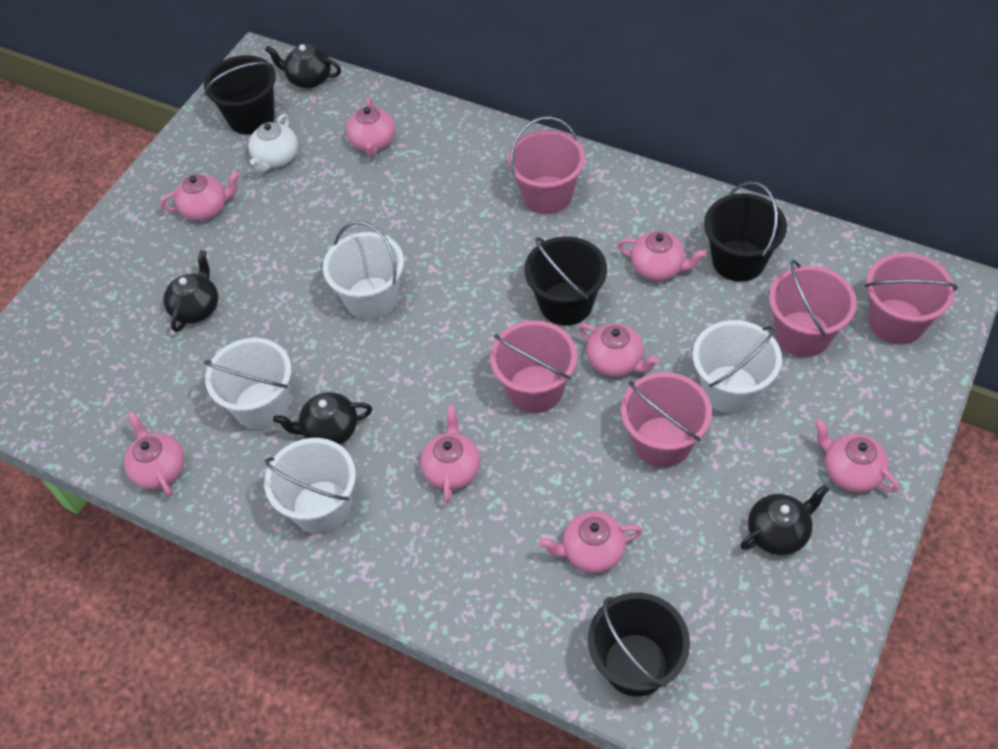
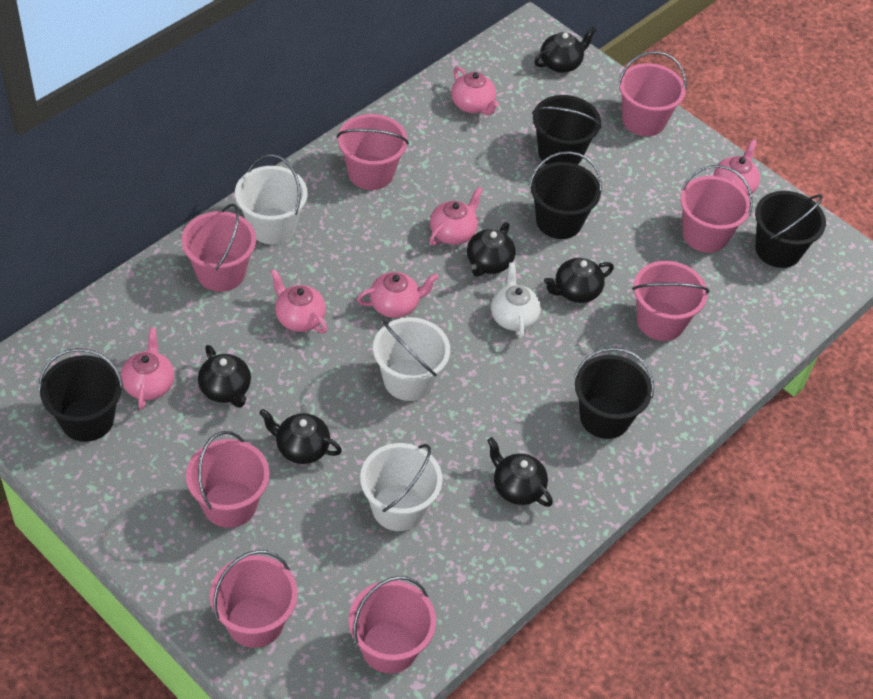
black bucket: [204,55,276,134] [524,236,607,326] [588,593,690,697] [704,181,787,282] = 4 -> [39,348,123,442] [529,151,602,239] [532,95,601,165] [574,347,654,439] [755,191,826,268] = 5
black teapot: [163,250,218,332] [265,44,341,88] [273,392,372,445] [740,485,829,555] = 4 -> [198,345,251,408] [259,409,342,464] [467,222,515,277] [487,437,553,507] [534,27,597,73] [544,258,614,303] = 6
pink bucket: [490,321,577,413] [508,117,585,214] [621,372,712,468] [769,260,856,357] [865,253,958,344] = 5 -> [181,204,256,292] [186,431,270,528] [210,550,298,648] [337,114,409,190] [349,576,436,673] [618,51,686,136] [632,261,709,341] [680,165,753,253] = 8
pink teapot: [124,411,185,496] [160,171,240,221] [346,98,395,157] [420,405,480,503] [539,511,642,573] [578,323,660,377] [618,231,707,281] [814,419,899,492] = 8 -> [121,327,174,410] [270,269,327,333] [357,272,439,318] [430,187,483,245] [451,67,499,115] [714,139,760,196] = 6
white bucket: [204,338,291,429] [264,438,356,534] [323,221,404,320] [693,320,782,414] = 4 -> [235,154,308,244] [360,443,443,531] [373,317,450,401] = 3

